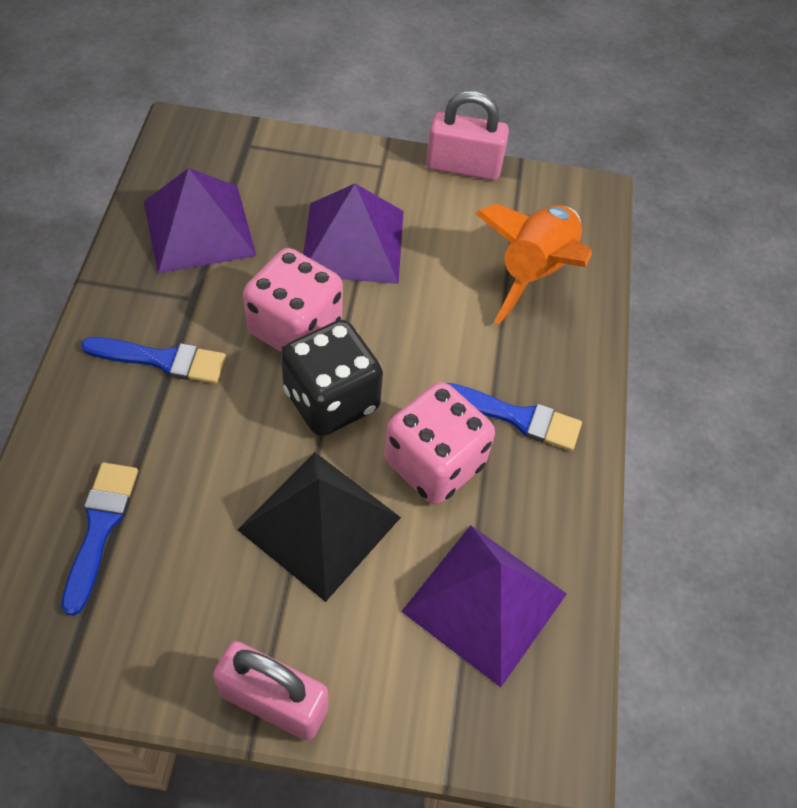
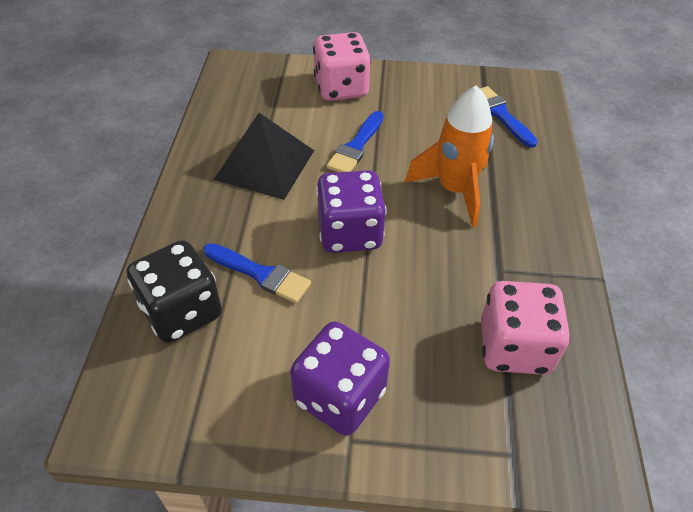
pink padlock: [213,641,328,741] [426,91,509,180] = 2 -> none = 0
purple dice: none = 0 -> [290,321,390,436] [316,170,387,253] = 2
purple pyramid: [144,168,256,274] [303,184,403,284] [401,525,567,687] = 3 -> none = 0

